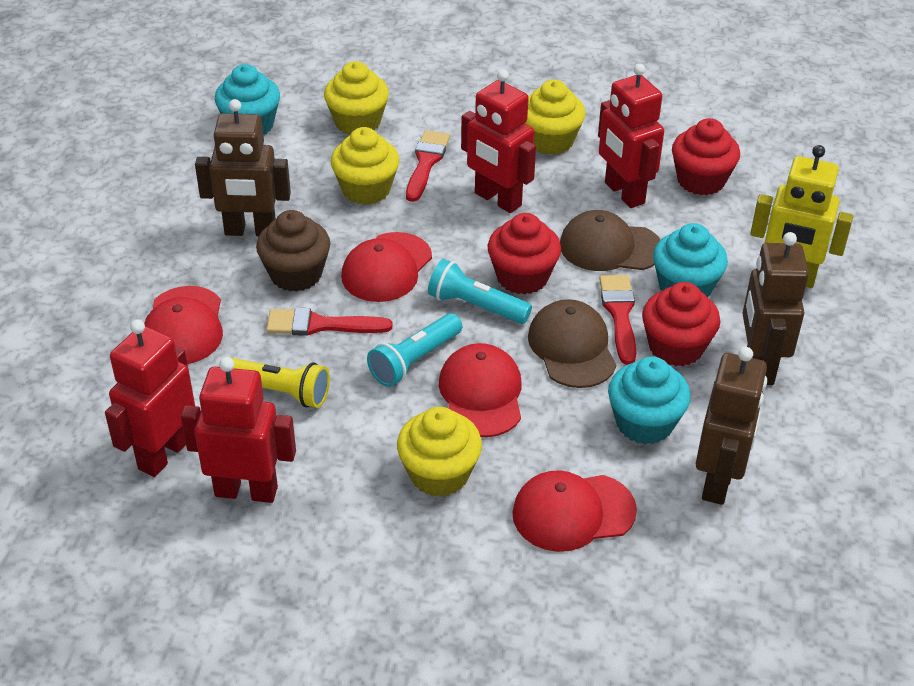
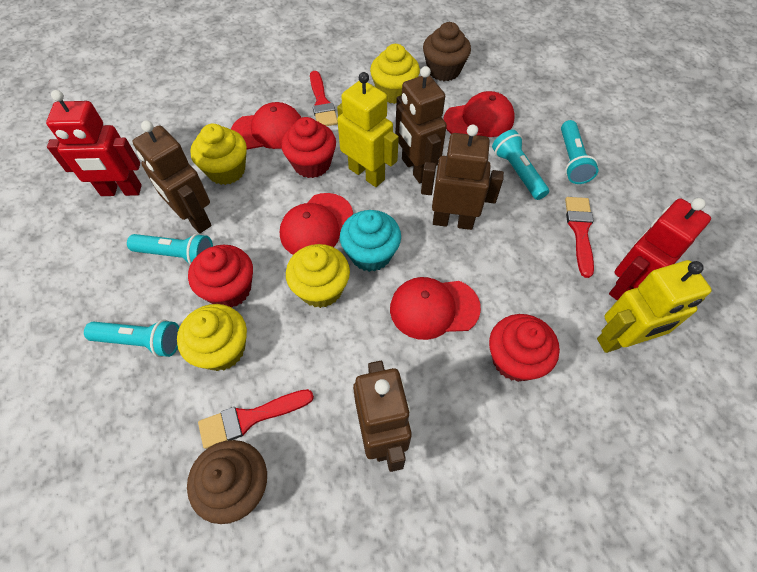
brown cap: [528,299,616,388] [560,210,660,271] = 2 -> none = 0
brown cupcake: [256,210,330,292] = 1 -> [187,440,267,524] [423,22,471,81] = 2
brown robot: [195,99,291,236] [696,347,767,505] [742,232,809,385] = 3 -> [132,121,212,233] [353,361,412,472] [395,66,447,183] [421,124,504,230] = 4
red robot: [105,320,195,477] [181,357,296,503] [461,69,536,213] [598,63,664,208] = 4 -> [46,90,142,196] [609,198,711,300] = 2
turquoise cupcake: [214,64,280,135] [608,357,691,444] [653,223,728,297] = 3 -> [340,210,401,272] = 1
turquoise flashlight: [367,313,462,387] [428,259,532,324] = 2 -> [84,319,179,357] [127,233,213,265] [492,130,549,200] [561,120,598,184] = 4
yellow flashlight: [219,358,330,408] = 1 -> none = 0
yellow robot: [750,145,853,288] = 1 -> [337,72,399,187] [597,260,712,353] = 2

